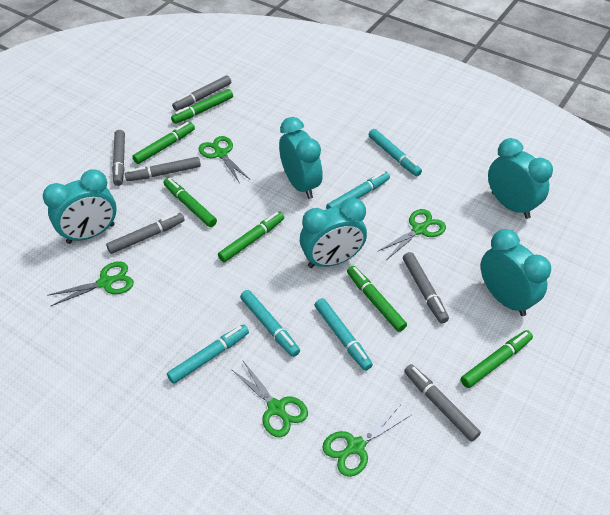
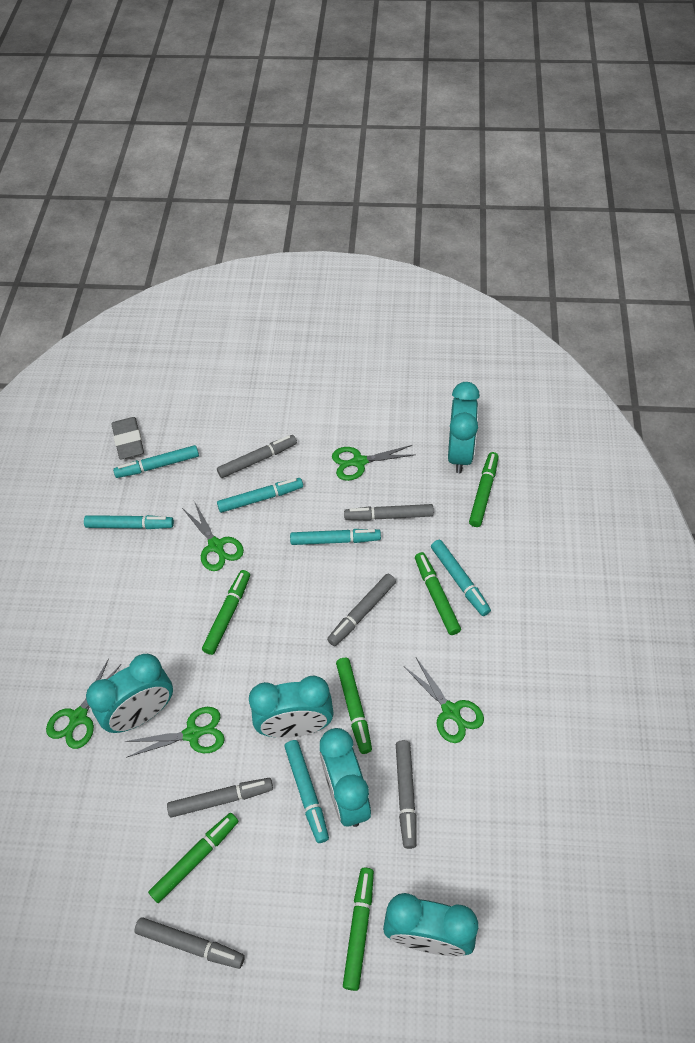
grey eraser: none = 0 -> [111,417,144,459] = 1
turquoise marker: [167,324,249,384] [240,290,300,357] [315,298,373,371] [326,171,390,209] [368,129,422,176] = 5 -> [84,515,174,529] [113,445,199,478] [217,478,303,513] [284,740,329,843] [290,529,381,545] [431,540,491,616] = 6

